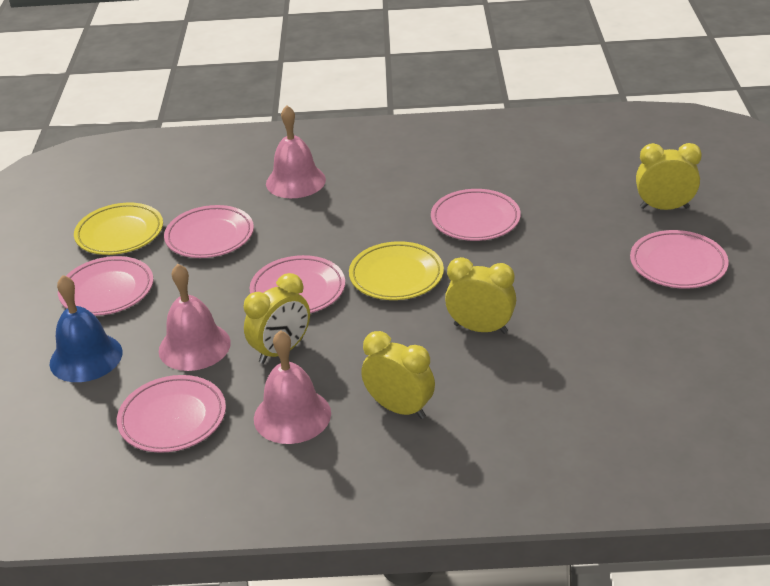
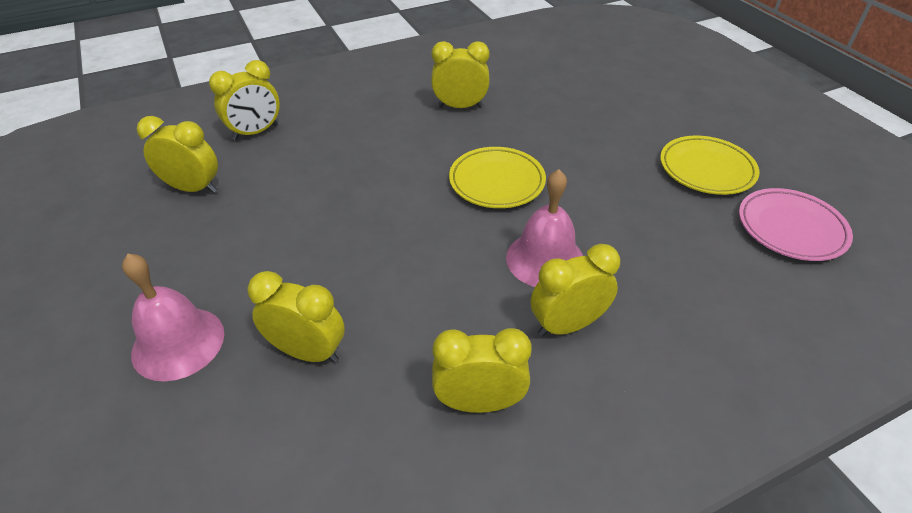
blue bell: [49,275,123,382] = 1 -> none = 0
pink bell: [159,264,231,371] [254,330,331,444] [266,105,326,198] = 3 -> [122,254,224,381] [506,169,583,287] = 2
pink plate: [58,256,153,316] [117,375,226,453] [164,205,254,258] [250,255,345,313] [431,189,521,241] [630,230,729,289] = 6 -> [739,188,853,261] = 1
yellow clock: [244,273,310,364] [361,331,435,419] [445,257,516,334] [636,143,702,210] = 4 -> [137,116,218,193] [209,60,280,140] [247,271,345,363] [431,41,490,108] [432,328,532,413] [531,244,620,337] = 6

